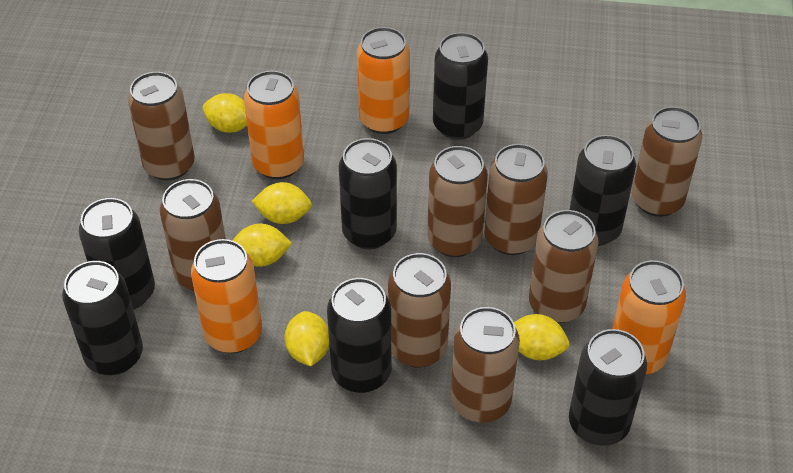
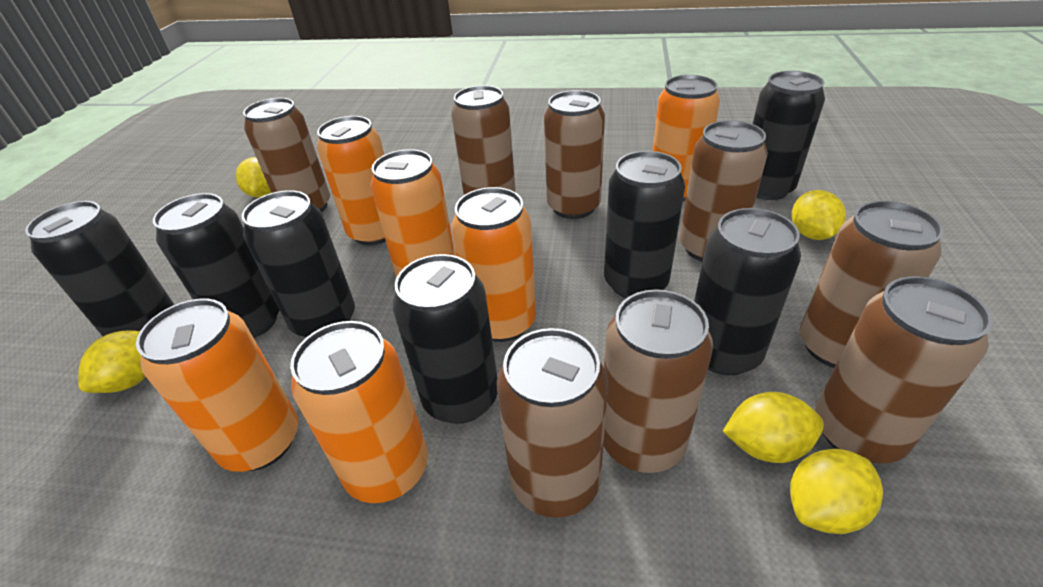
orange can: [191,239,262,353] [244,71,304,179] [357,27,410,134] [612,260,686,374] = 4 -> [136,299,298,472] [290,321,428,503] [317,116,386,245] [370,149,455,278] [451,187,536,342] [653,75,720,202] = 6

